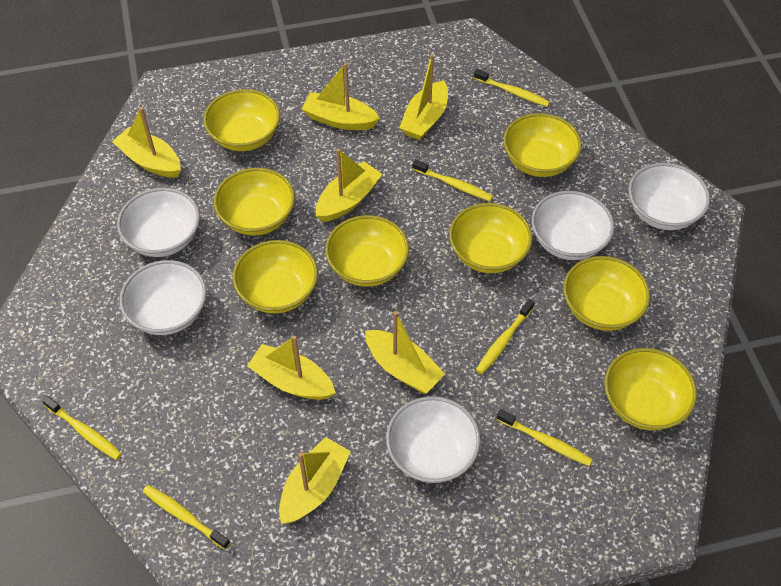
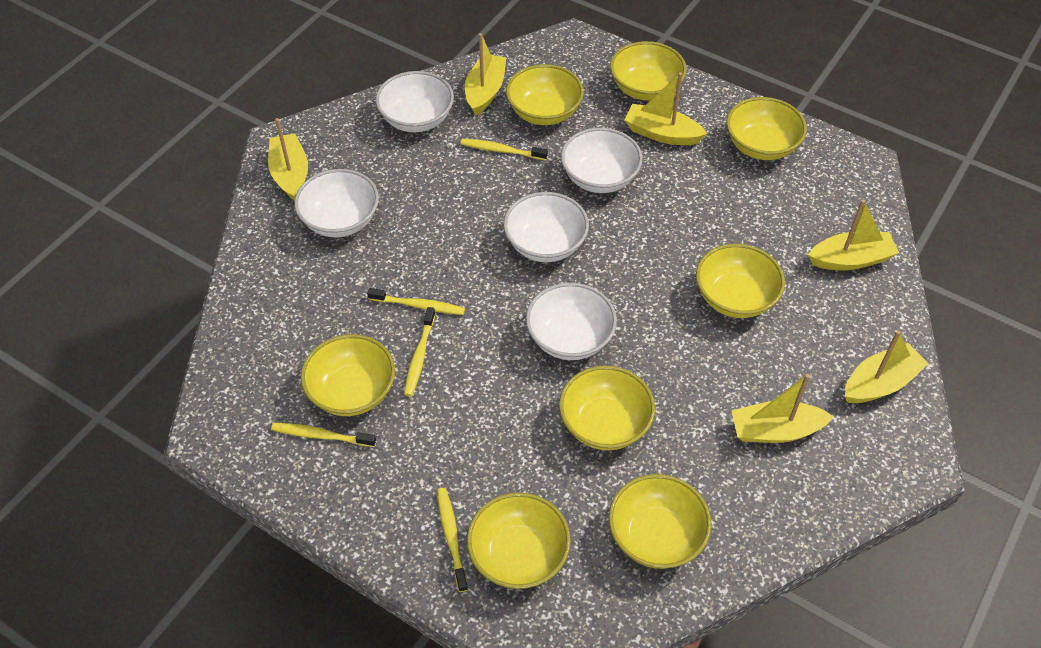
yellow boat: [112,107,181,178] [247,336,336,400] [279,437,351,524] [302,63,380,130] [316,149,383,222] [365,311,445,393] [399,54,448,140] = 7 -> [268,118,308,201] [465,33,507,116] [624,72,707,145] [731,374,833,443] [808,199,899,270] [845,330,929,403] = 6
yellow toothbrush: [42,396,122,460] [143,485,230,549] [412,159,493,201] [474,69,550,107] [476,299,535,374] [496,409,593,466] = 6 -> [271,423,376,447] [367,288,465,315] [404,307,435,397] [437,488,468,592] [460,139,548,160] = 5

